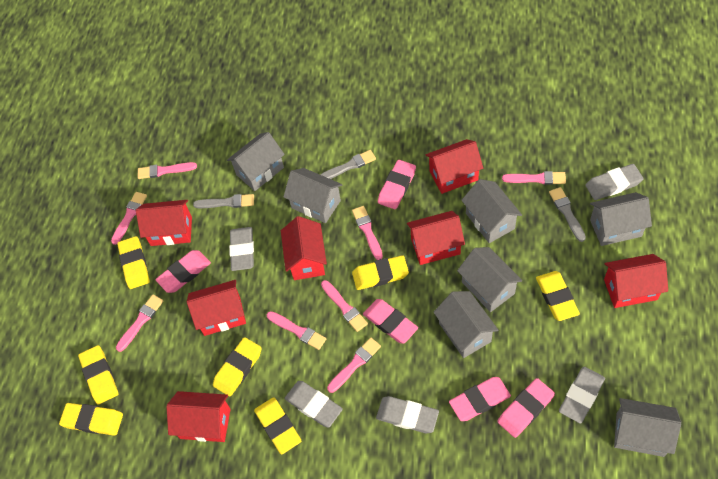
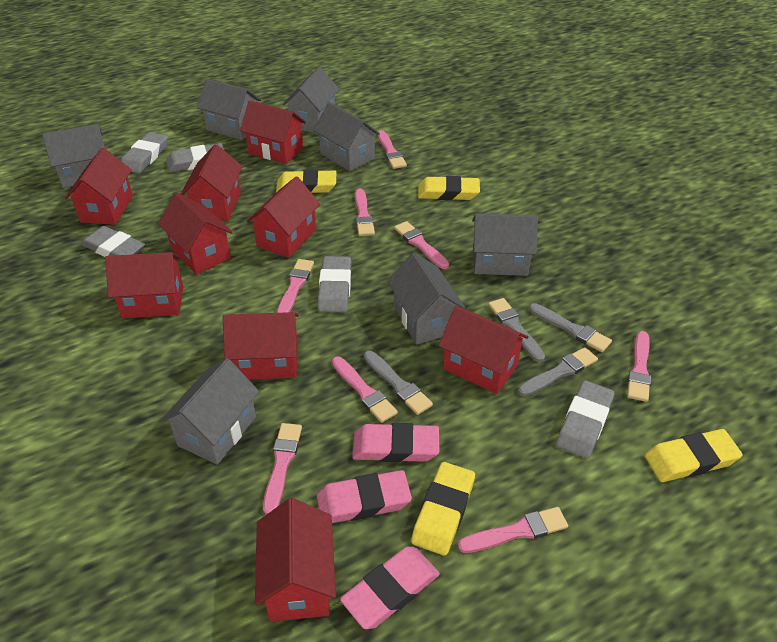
grey brush: [193,194,254,208] [320,150,376,179] [549,187,586,242] = 3 -> [364,351,433,415] [488,298,545,362] [518,347,598,396] [529,303,612,352] = 4
pink eraser: [155,250,211,293] [363,299,418,344] [378,160,416,209] [449,377,511,421] [497,378,555,438] = 5 -> [317,470,412,523] [340,547,440,629] [352,423,439,462] = 3
red house: [136,200,192,246] [166,391,231,442] [187,280,246,336] [281,216,327,280] [407,211,465,265] [425,139,483,194] [604,254,668,308] = 7 -> [65,148,133,225] [105,252,183,318] [158,193,233,275] [181,144,243,221] [223,312,299,380] [240,101,306,164] [246,176,320,258] [255,498,336,622] [438,306,529,394] = 9
yellow eraser: [59,403,123,436] [78,345,118,404] [117,236,150,289] [213,337,262,397] [254,397,301,454] [352,255,409,290] [536,271,580,321] = 7 -> [276,170,336,193] [411,462,475,556] [418,176,480,200] [645,429,743,482] = 4

